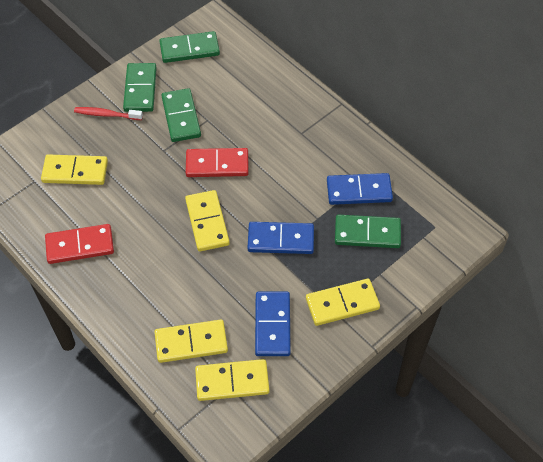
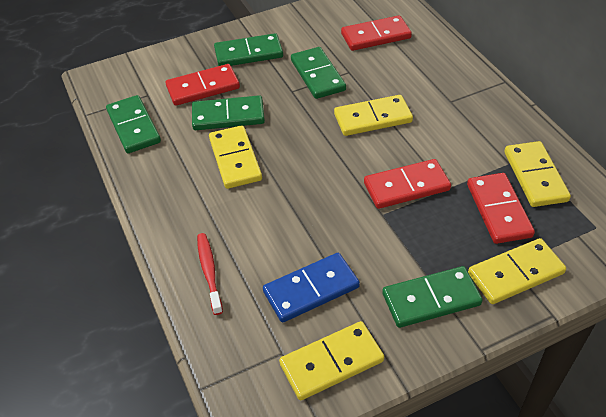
blue domino: [248,222,314,254] [255,292,291,356] [327,173,393,205] = 3 -> [263,253,360,323] = 1
green domino: [123,63,157,112] [159,31,220,63] [161,88,201,142] [335,215,401,248] = 4 -> [106,95,161,153] [192,95,265,130] [214,33,283,66] [291,47,346,99] [382,266,483,328] = 5
red domino: [45,224,114,264] [186,148,249,177] = 2 -> [165,64,240,106] [341,15,412,51] [364,159,451,209] [467,173,535,244] = 4

